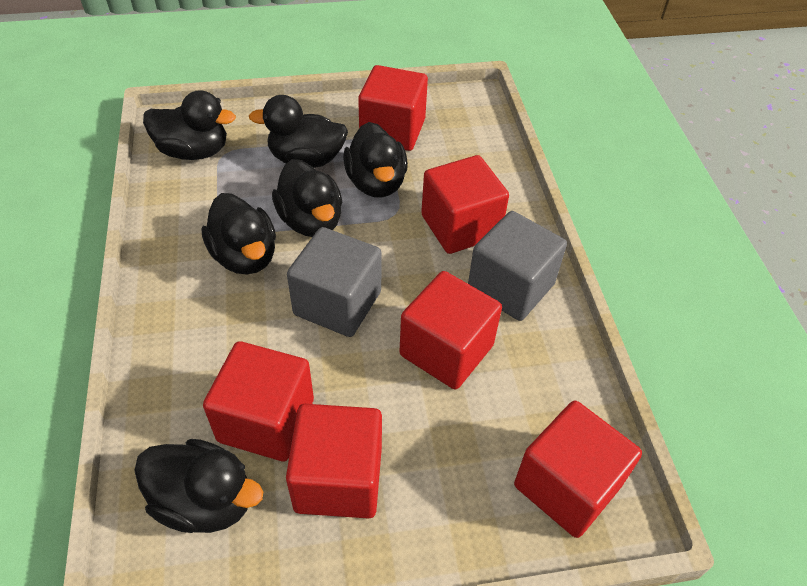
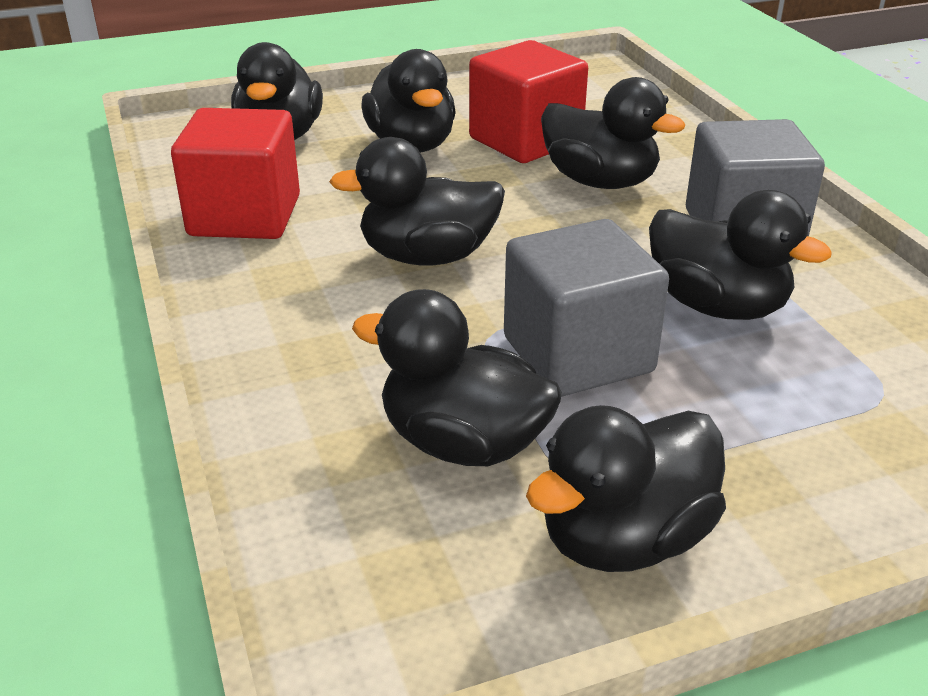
black duck: [134,439,263,533] [143,90,236,160] [202,193,276,274] [249,95,348,168] [272,159,342,237] [343,122,408,198] = 6 -> [231,42,323,140] [329,137,505,265] [352,289,562,466] [362,49,456,153] [526,405,726,572] [541,77,685,189] [649,190,832,320] = 7
red cube: [203,341,314,461] [286,404,382,518] [358,65,428,151] [399,271,502,389] [421,155,509,254] [514,401,642,538] = 6 -> [171,108,300,239] [469,40,588,163] = 2

